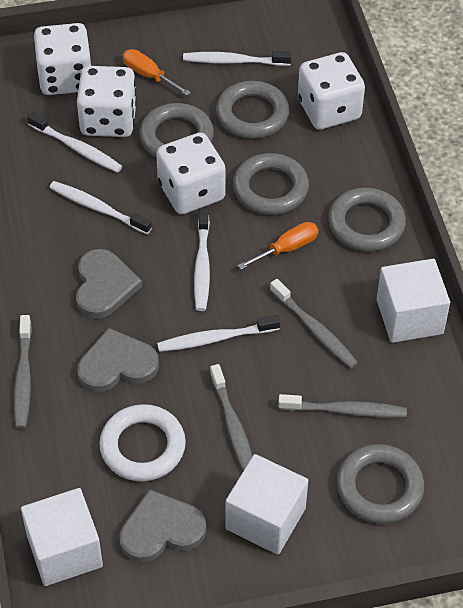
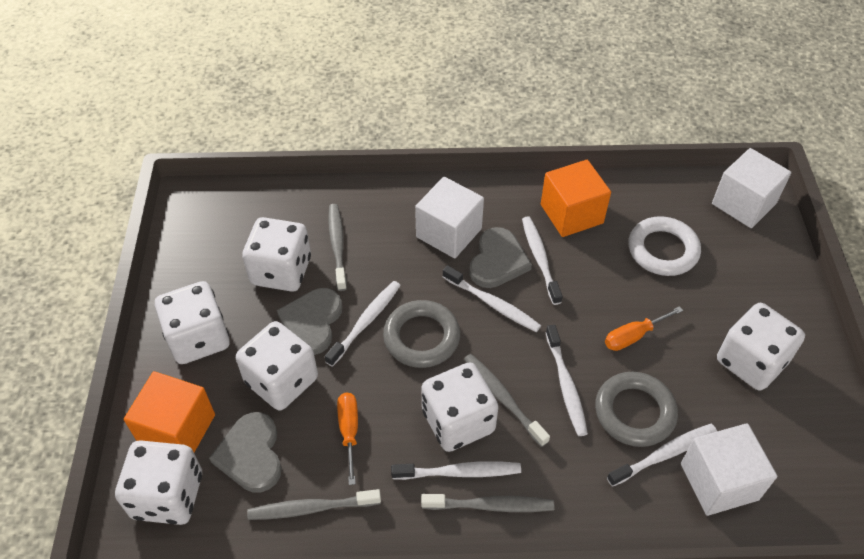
grey ring: [139,103,214,158] [216,81,289,139] [233,153,309,215] [328,188,406,252] [337,444,424,524] = 5 -> [383,300,460,368] [595,372,678,447] = 2
orange cube: none = 0 -> [124,371,215,452] [541,160,611,237] = 2
white dice: [34,23,91,95] [77,66,137,137] [156,132,226,214] [298,52,365,130] = 4 -> [115,440,202,525] [155,281,230,364] [236,321,318,411] [242,217,311,292] [421,363,498,452] [717,303,805,391] = 6
white toothbrush: [27,112,122,173] [49,181,152,234] [157,315,280,352] [183,51,292,66] [194,208,210,311] = 5 -> [325,281,401,367] [391,461,521,480] [443,265,541,332] [522,216,563,305] [545,325,588,436] [607,424,717,487] = 6

